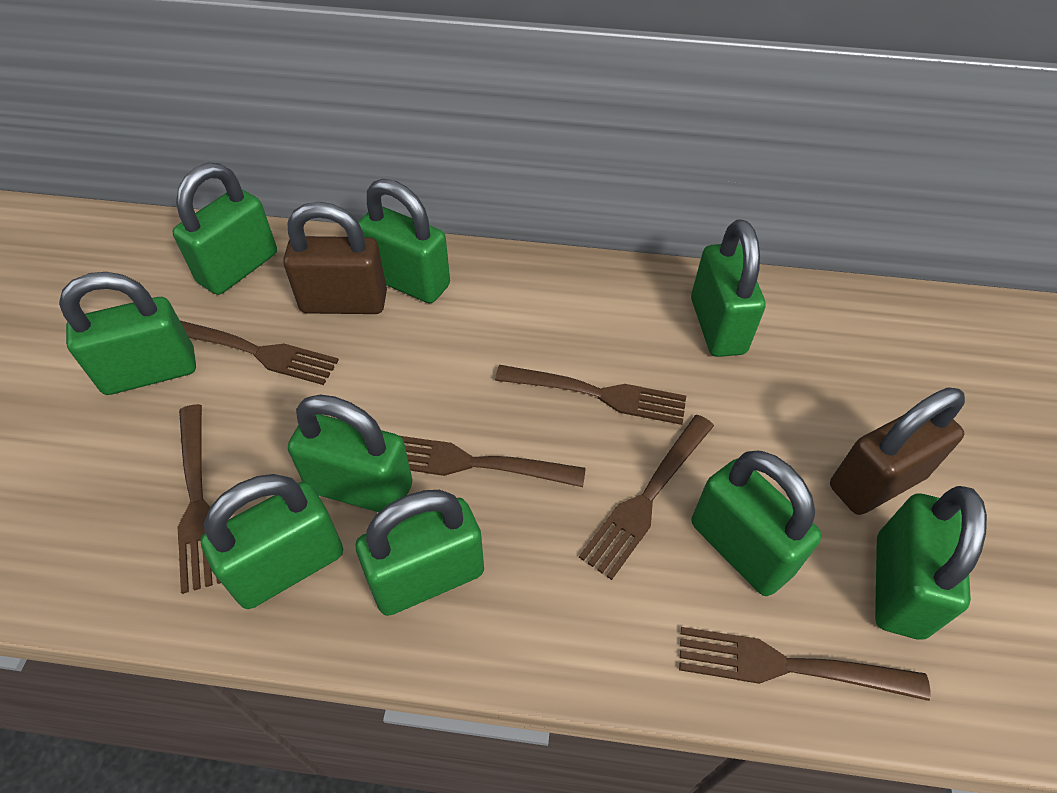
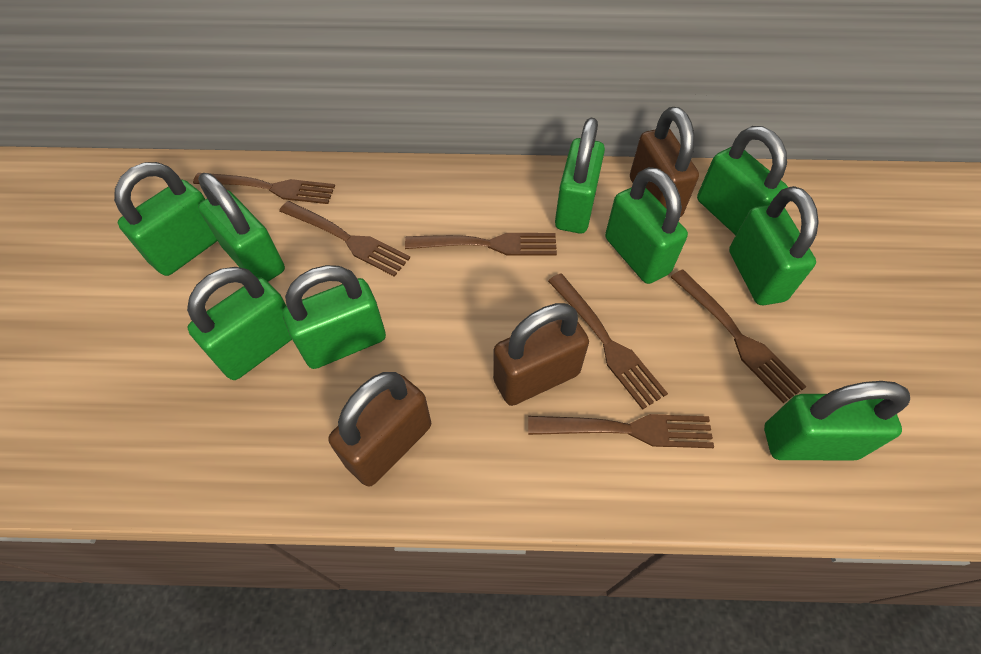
brown padlock: [283,202,387,314] [830,388,965,515] = 2 -> [328,372,431,486] [493,303,589,406] [630,107,699,217] = 3

